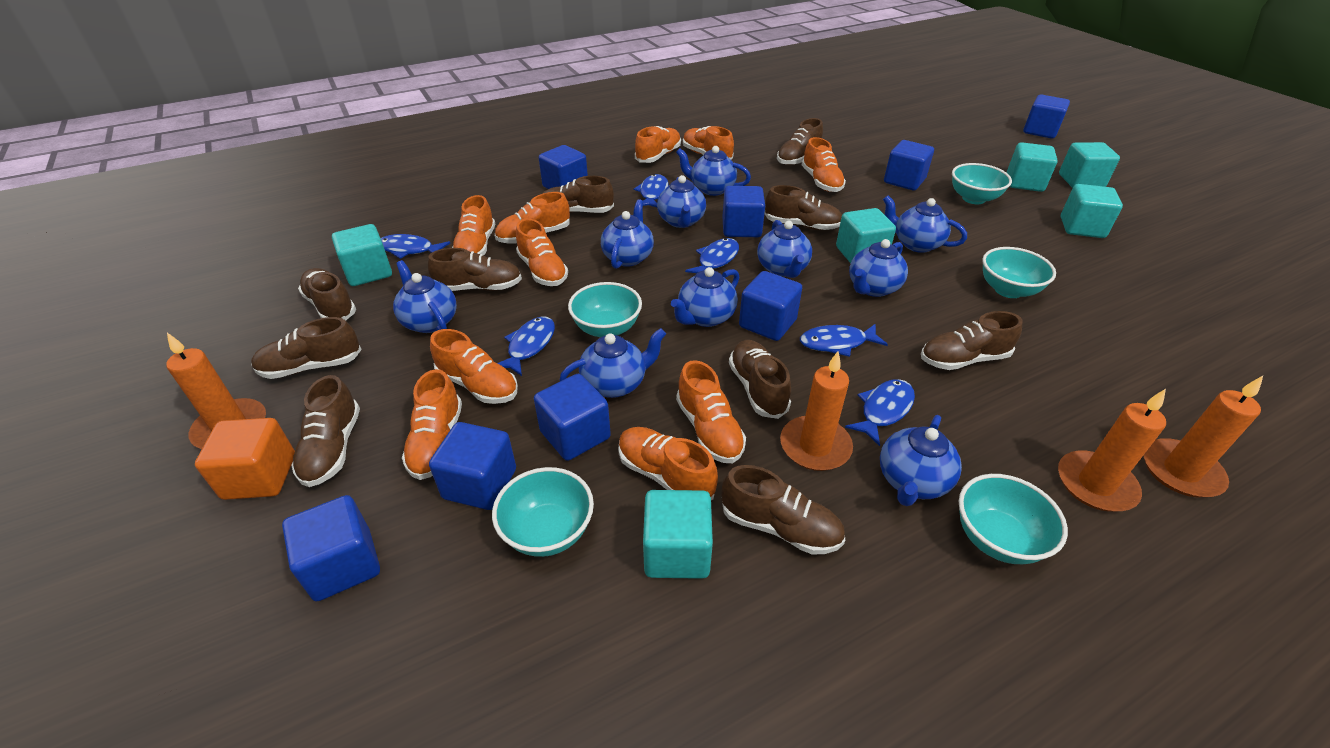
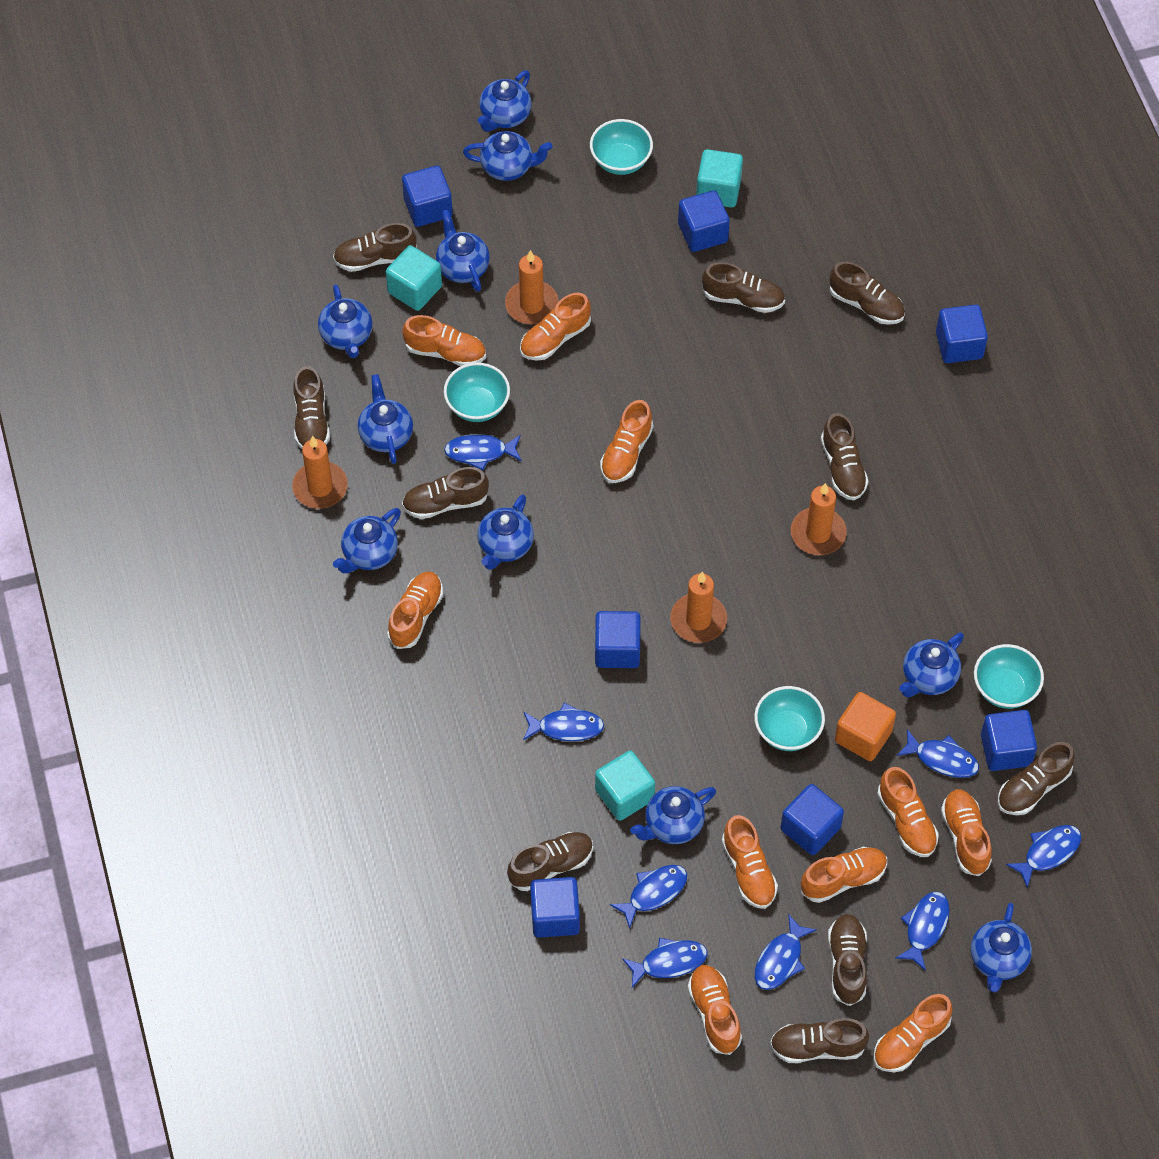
blue cube: [282,495,380,601] [429,422,516,510] [534,374,611,461] [539,145,588,189] [722,186,765,237] [739,271,802,341] [884,140,934,190] [1023,94,1070,139] = 8 -> [402,166,453,227] [530,877,580,938] [595,611,640,668] [678,190,730,252] [781,784,844,855] [936,305,988,363] [981,710,1037,771] = 7
blue fish: [381,234,450,259] [498,316,555,376] [634,174,669,207] [685,238,739,273] [800,324,888,357] [845,379,915,446] = 6 -> [444,434,522,470] [523,703,604,741] [610,865,687,928] [622,938,708,988] [755,914,817,990] [896,892,950,971] [897,729,979,778] [1006,825,1081,888] = 8
turquoise bowl: [492,467,594,557] [568,282,642,337] [952,163,1012,204] [959,474,1068,564] [982,247,1056,298] = 5 -> [444,362,510,422] [590,119,653,175] [754,686,825,751] [974,644,1044,709] = 4
turquoise cube: [332,224,392,286] [643,490,713,579] [836,208,896,263] [1007,142,1058,192] [1059,142,1120,188] [1061,184,1123,238] = 6 -> [386,245,442,311] [595,751,655,821] [696,149,743,208] = 3

